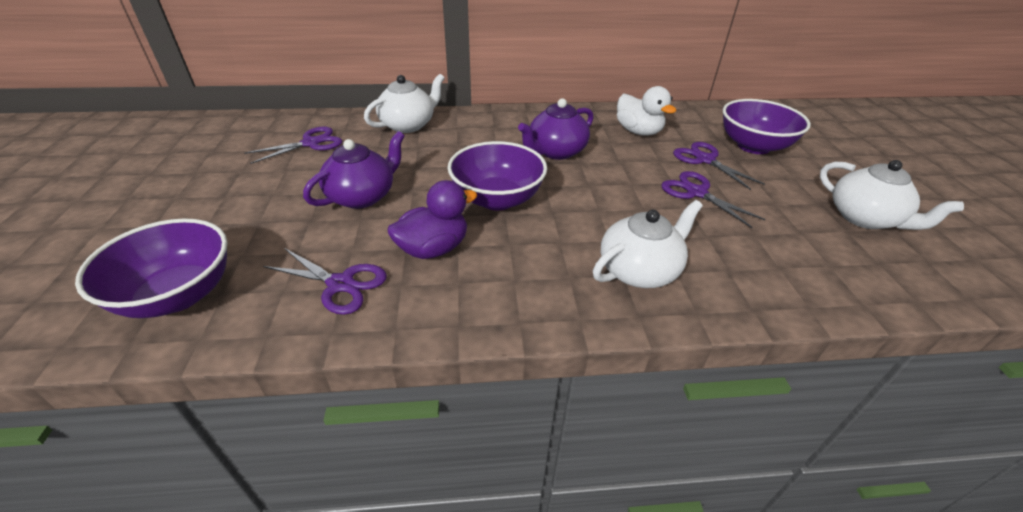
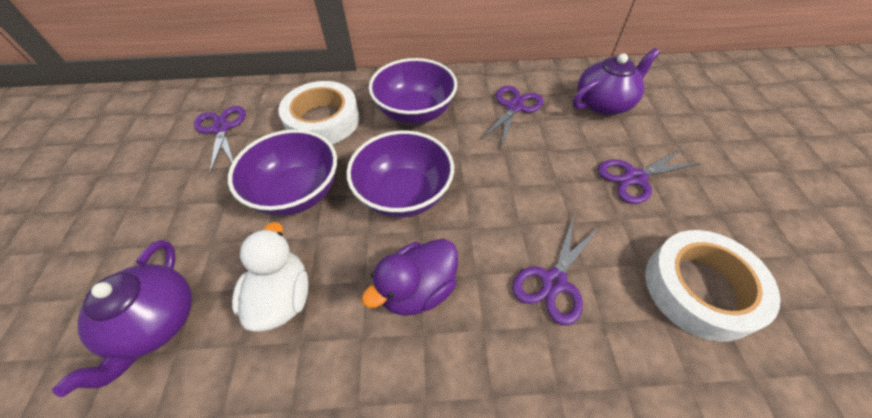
white tape: none = 0 -> [278,81,360,144] [645,230,781,342] = 2
white teapot: [364,74,445,133] [593,200,703,288] [820,160,964,230] = 3 -> none = 0

